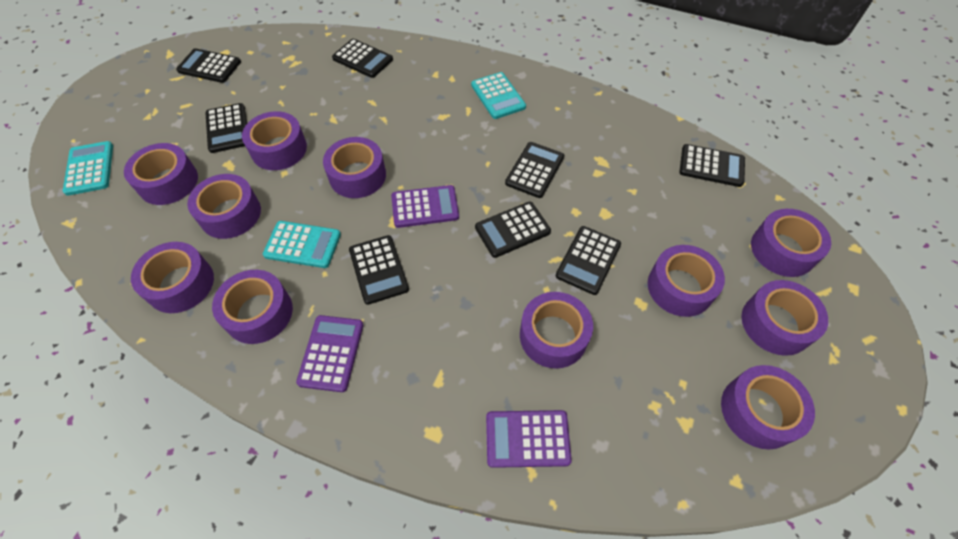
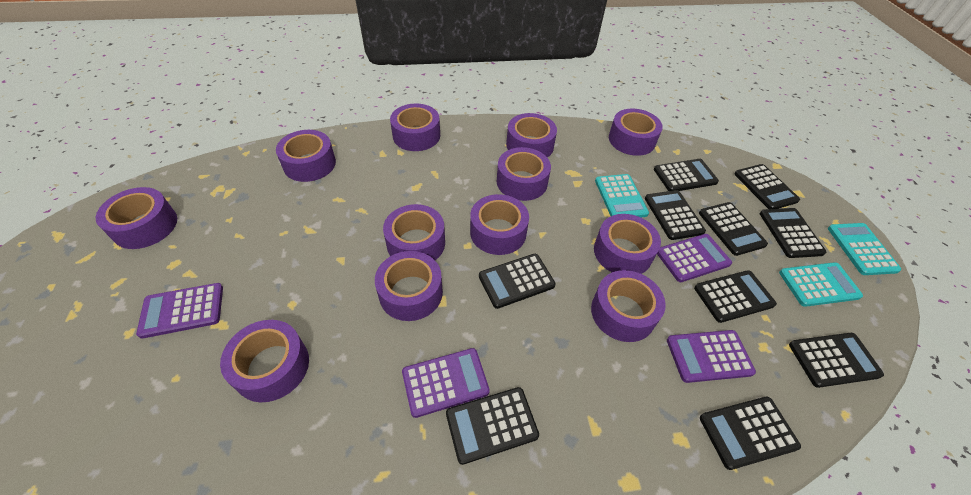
black calculator: [176,48,241,83] [205,103,247,153] [332,39,393,78] [349,235,409,305] [475,202,551,258] [505,142,564,198] [556,226,621,295] [680,144,745,187] = 8 -> [446,387,539,465] [479,254,556,309] [645,190,706,240] [654,159,719,191] [694,270,777,323] [699,202,768,256] [700,397,801,470] [734,164,800,209] [760,208,827,258] [789,333,884,388] = 10
purple calculator: [296,315,363,392] [391,185,459,228] [486,410,572,468] = 3 -> [136,283,223,339] [402,348,490,418] [657,234,732,282] [667,330,756,383] = 4
purple tape: [124,143,198,205] [131,242,214,313] [187,174,261,239] [212,270,293,344] [242,111,307,170] [323,137,386,198] [520,292,593,369] [648,245,725,317] [721,365,815,449] [741,280,828,356] [751,209,831,277] = 11 -> [96,187,177,249] [220,320,309,402] [276,130,336,182] [375,251,443,321] [383,204,445,260] [390,103,440,151] [470,194,529,255] [497,147,551,201] [506,113,557,158] [591,270,666,342] [594,214,661,274] [609,108,663,156] = 12

